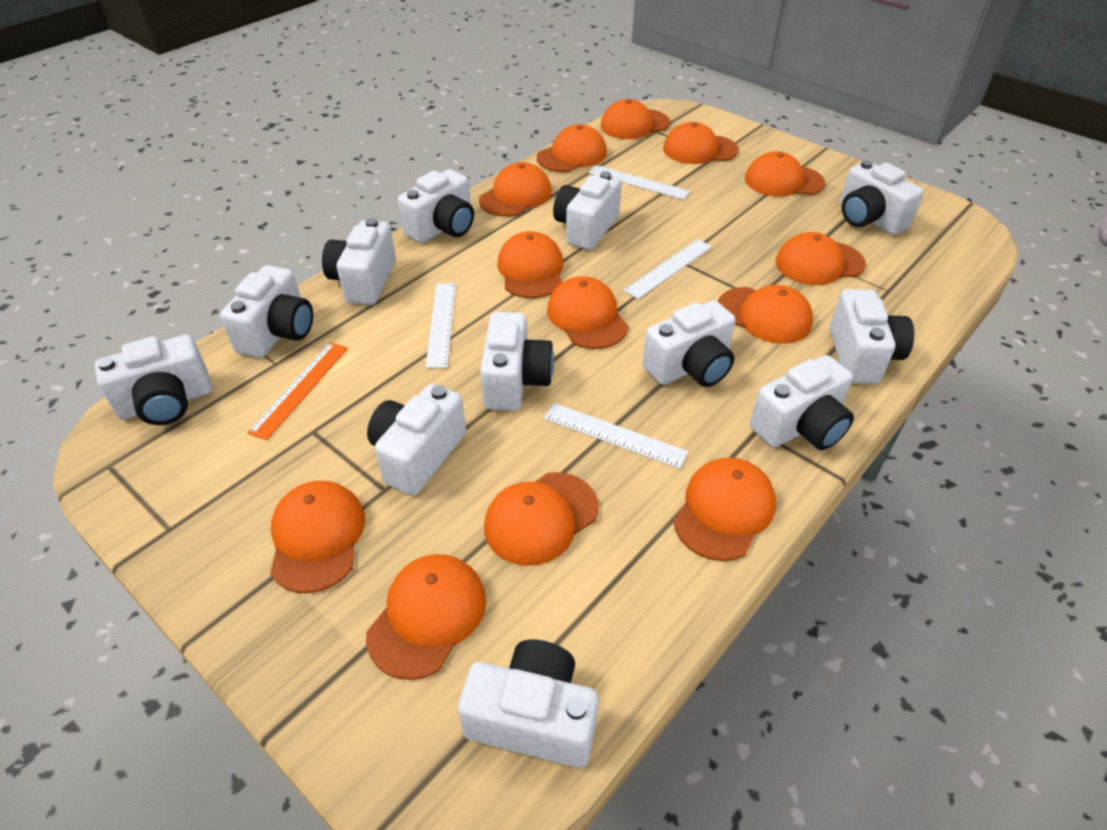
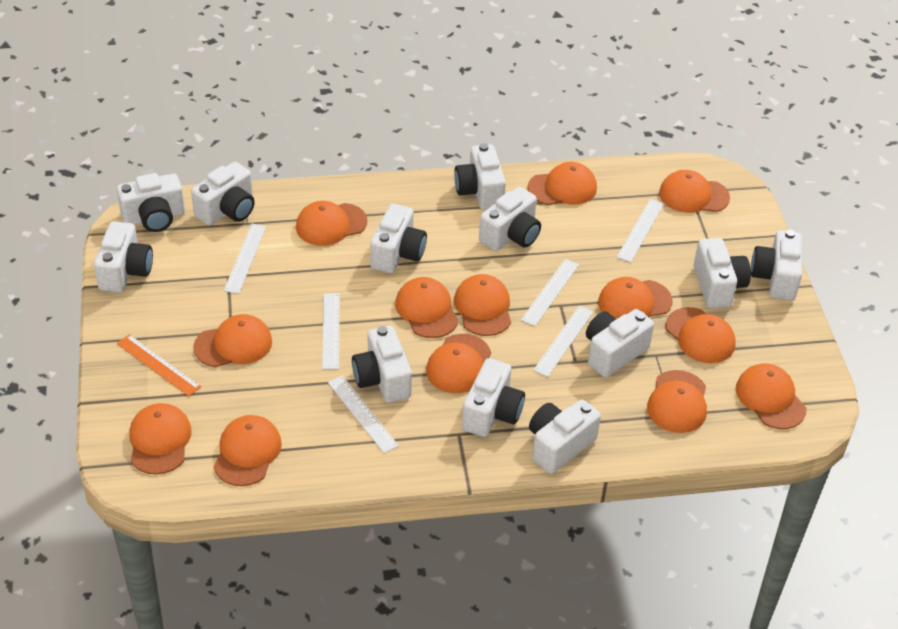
white ruler: [426,283,456,368] [544,403,688,469] [589,165,690,200] [623,239,712,299] = 4 -> [224,224,266,294] [322,293,340,369] [328,376,399,453] [521,259,579,326] [533,306,593,377] [617,199,664,262] = 6

